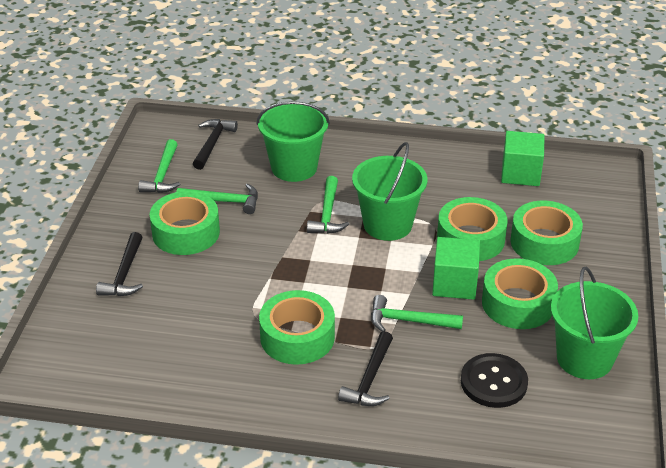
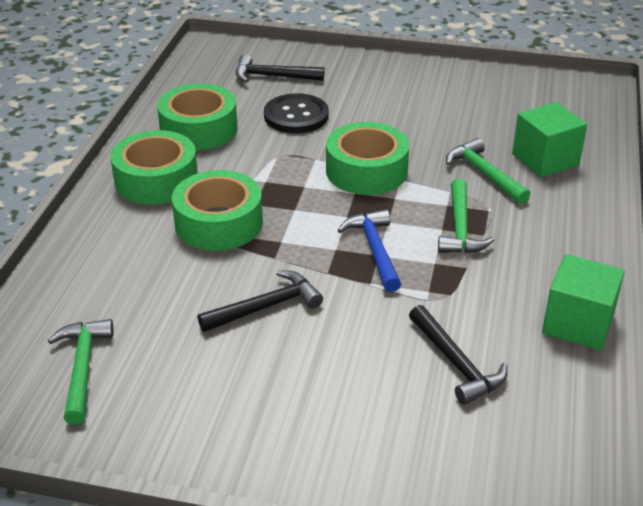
blue hammer: none = 0 -> [337,209,401,292] = 1
green bucket: [256,101,330,182] [352,142,427,241] [551,266,638,379] = 3 -> none = 0
green hammer: [138,139,180,193] [176,184,258,214] [307,176,349,234] [371,295,463,332] = 4 -> [48,319,114,425] [438,179,494,253] [446,138,531,204] = 3
green tape: [150,191,220,255] [259,290,335,365] [437,197,508,261] [482,258,558,329] [510,201,583,265] = 5 -> [110,130,198,205] [157,83,238,150] [172,170,263,251] [326,122,409,195] = 4

